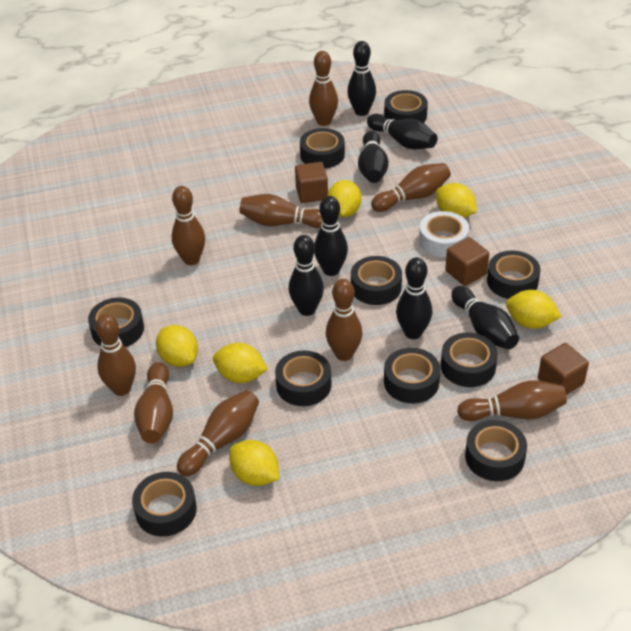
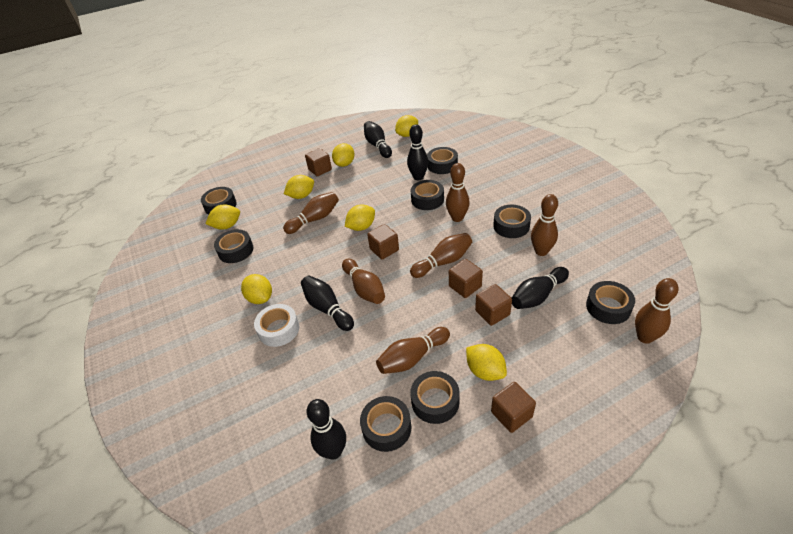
black bowling pin: [289,235,324,316] [314,196,348,276] [347,41,376,116] [358,131,389,183] [367,114,437,149] [396,257,432,339] [451,286,519,349] = 7 -> [301,276,354,331] [307,399,346,460] [364,121,392,158] [407,124,429,180] [512,267,569,309] = 5
black tape: [88,297,144,347] [132,472,197,536] [275,350,332,406] [300,128,345,169] [351,256,402,305] [384,90,428,123] [384,348,440,404] [441,332,498,387] [465,420,527,481] [487,250,541,299] = 10 -> [201,187,237,215] [214,229,254,263] [360,396,411,452] [410,371,460,424] [411,180,444,210] [427,147,458,174] [493,205,531,238] [586,281,635,324] = 8
brown bowling pin: [95,314,136,396] [134,362,173,443] [172,186,205,265] [177,390,259,476] [239,194,322,228] [309,51,338,126] [326,279,362,361] [371,163,451,212] [457,381,567,421] = 9 -> [283,192,339,234] [342,259,385,304] [376,327,450,374] [410,233,472,278] [446,163,470,222] [531,194,558,256] [635,278,679,344] = 7
brown cube: [295,162,328,203] [445,237,489,286] [538,343,589,395] = 3 -> [305,148,332,177] [367,224,399,259] [449,259,483,298] [475,284,512,326] [491,382,536,433] = 5
yellow lemon: [156,325,198,367] [213,343,268,383] [229,440,279,486] [327,180,361,217] [436,183,477,218] [506,290,561,329] = 6 -> [206,204,240,230] [241,274,272,304] [284,175,314,199] [332,143,354,167] [345,204,375,231] [395,115,418,137] [466,344,507,381] = 7

